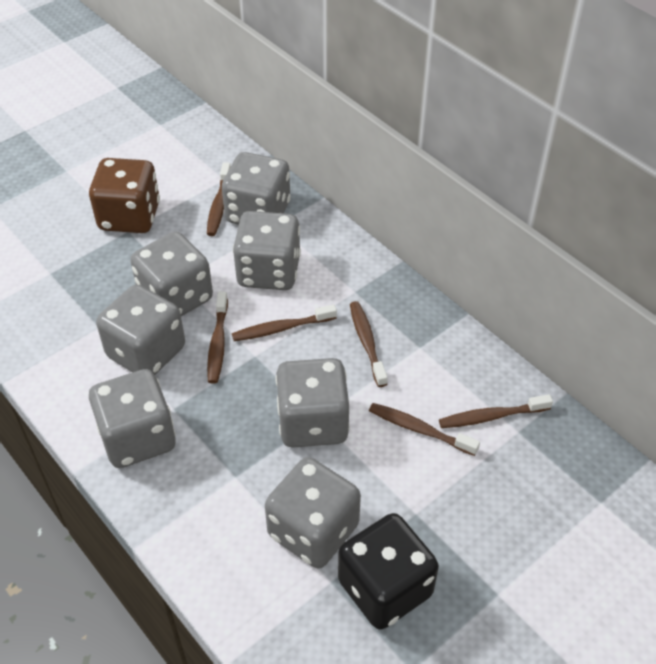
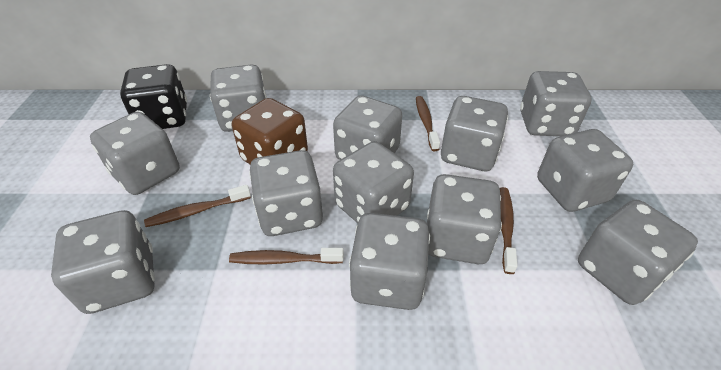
brown toothbrush: [207,162,231,236] [207,291,228,384] [232,304,337,341] [350,301,387,387] [369,403,480,456] [439,394,553,428] = 6 -> [144,185,251,227] [229,248,344,264] [416,96,440,151] [500,187,517,274] = 4
grey dice: [89,369,176,468] [96,285,185,375] [130,232,213,316] [222,152,291,225] [233,211,301,290] [265,457,361,568] [276,358,350,448] = 7 -> [51,210,155,314] [90,112,180,195] [210,64,267,132] [249,150,323,236] [333,95,402,160] [333,141,414,223] [349,213,430,310] [427,174,502,264] [441,96,508,171] [520,71,592,136] [537,129,633,212] [578,200,698,305] = 12

